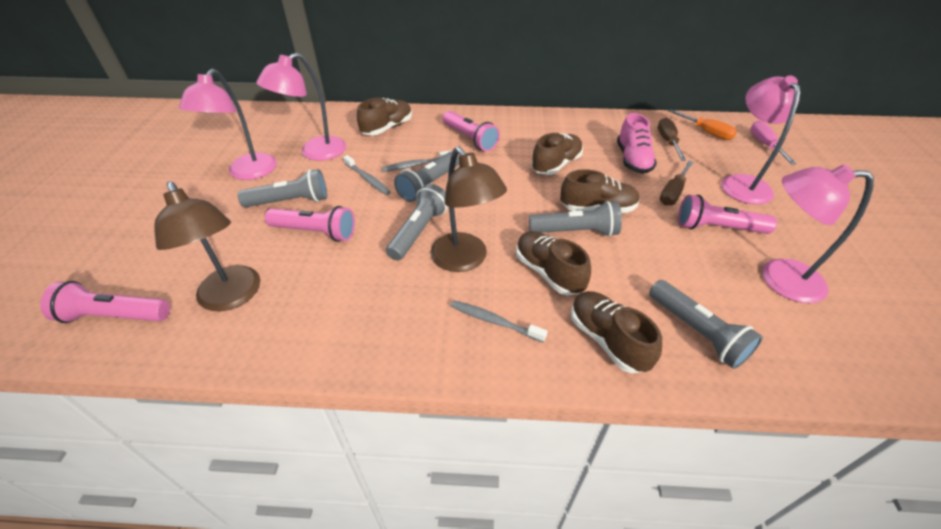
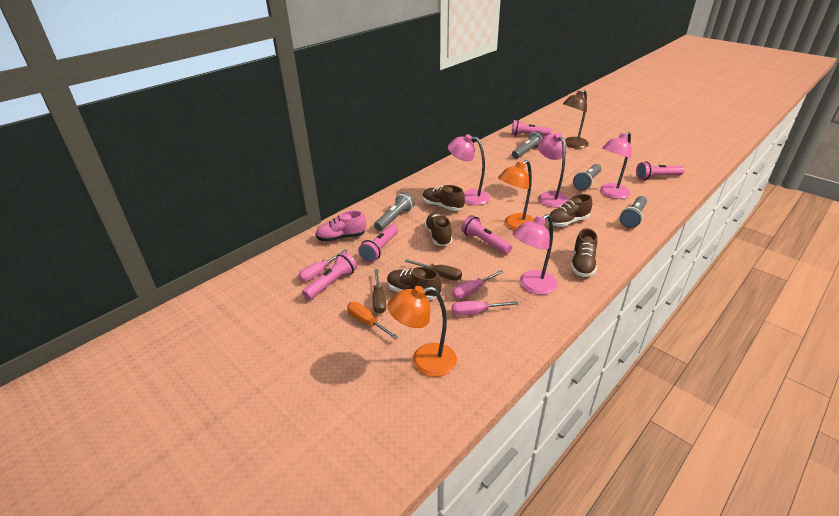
brown lamp: [154,181,260,311] [431,146,507,272] = 2 -> [563,90,589,149] = 1
grey flashlight: [238,169,327,207] [386,184,448,260] [394,151,459,202] [529,201,622,237] [649,280,763,369] = 5 -> [374,192,414,231] [512,131,544,159] [573,164,602,190] [620,196,647,228] = 4
grey toothbrush: [343,155,390,195] [381,150,451,172] [451,300,548,343] = 3 -> none = 0
orange lamp: none = 0 -> [387,286,457,377] [498,160,534,231] = 2
pink flashlight: [40,281,170,323] [265,206,355,242] [443,111,500,151] [678,195,777,234] = 4 -> [302,252,357,300] [358,224,398,263] [461,215,512,255] [511,120,552,136] [636,162,684,180] = 5
pink screwdriver: [750,120,796,165] = 1 -> [298,249,347,282] [452,270,503,299] [452,301,518,316] = 3

